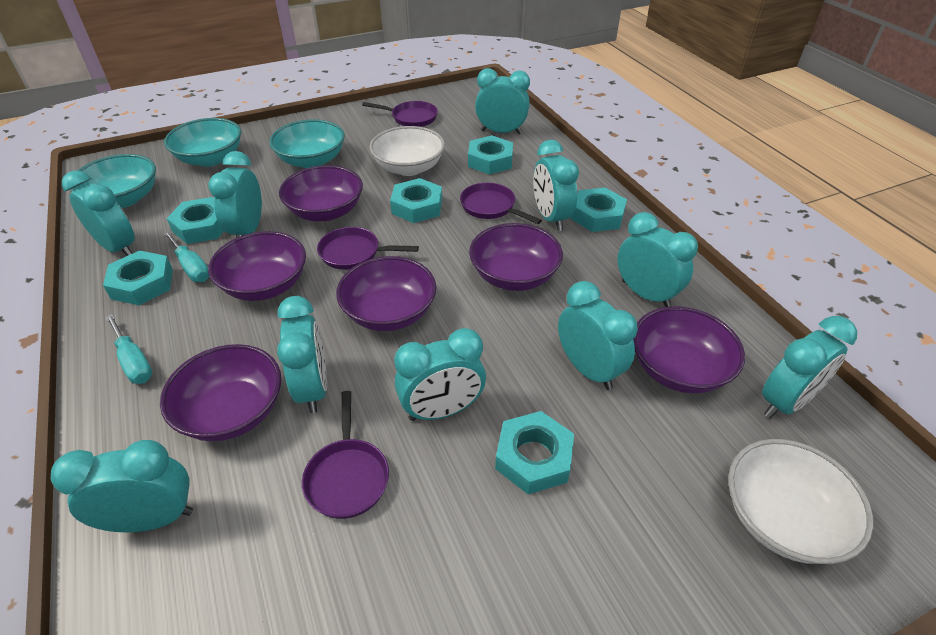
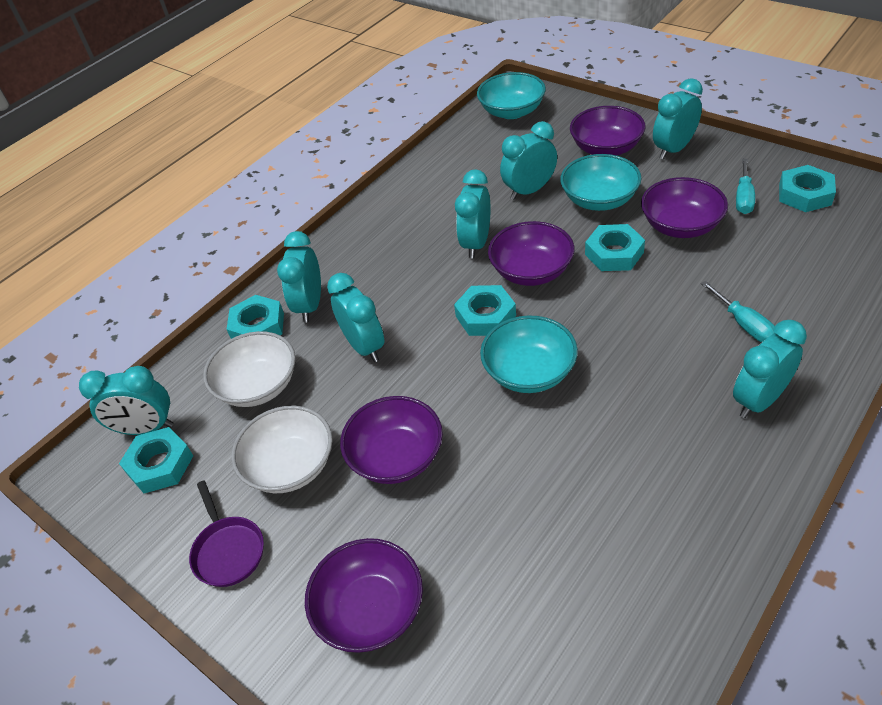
purple bowl: [160,344,281,441] [208,231,306,301] [279,165,363,221] [336,256,436,331] [469,223,563,291] [633,306,745,394] = 6 -> [305,538,423,653] [340,396,443,484] [488,221,574,286] [570,106,645,156] [641,177,728,238] = 5
purple pan: [302,391,389,519] [317,227,419,270] [362,101,438,127] [460,182,542,224] = 4 -> [189,481,264,587] = 1
turquoise clock: [51,440,193,533] [62,171,135,256] [208,151,262,238] [277,296,327,413] [394,328,486,421] [475,68,530,134] [533,140,579,231] [558,281,637,390] [617,212,698,307] [762,316,857,418] = 10 -> [79,366,173,435] [277,231,321,323] [327,273,384,362] [455,169,490,259] [500,121,557,200] [653,78,703,160] [733,320,807,418] = 7
turquoise nut: [103,250,173,305] [167,197,224,244] [390,178,442,223] [468,135,513,174] [495,411,574,494] [571,187,627,232] = 6 -> [119,427,193,493] [227,295,284,339] [454,285,516,336] [585,224,645,271] [779,165,836,212] = 5

